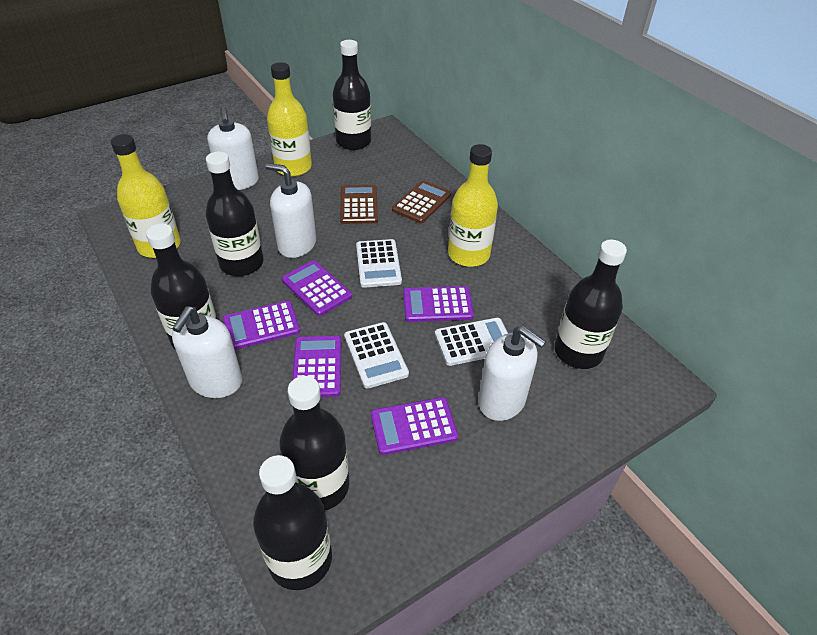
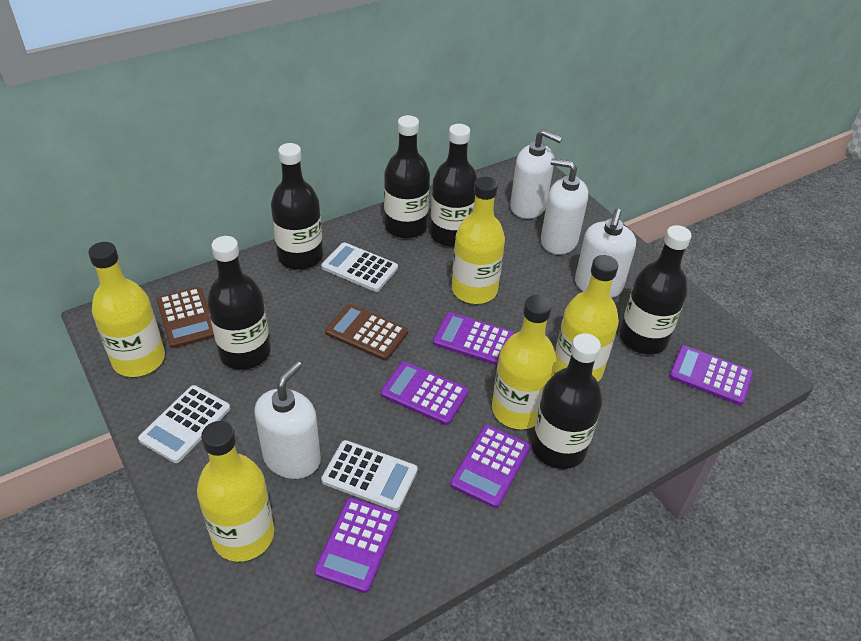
yellow bottle: [111,134,181,258] [267,62,312,177] [448,144,498,267] = 3 -> [88,242,165,377] [197,421,274,562] [452,177,505,304] [492,295,557,429] [555,255,619,381] = 5

